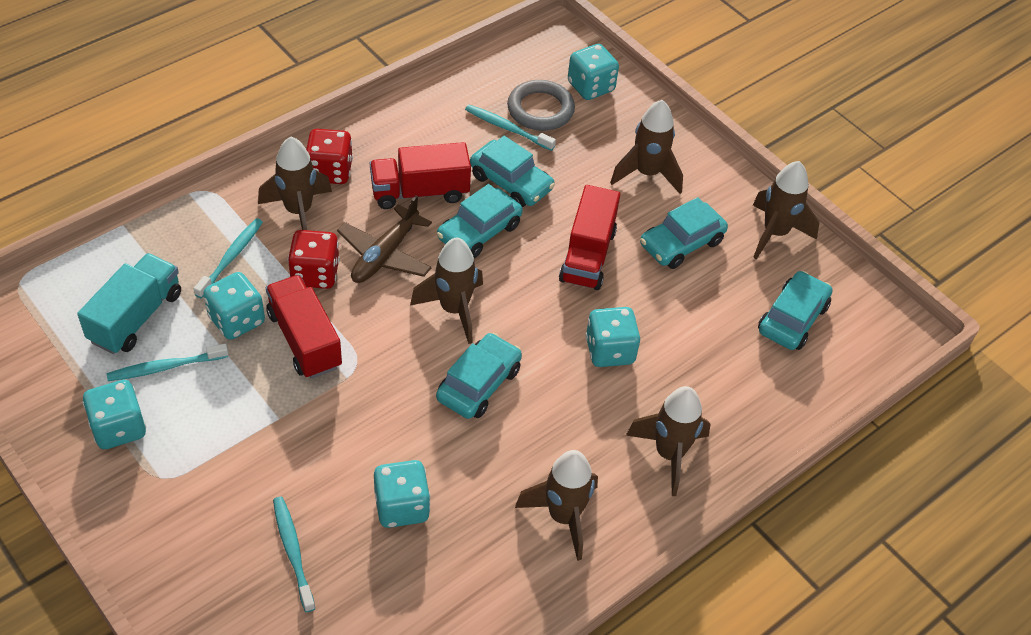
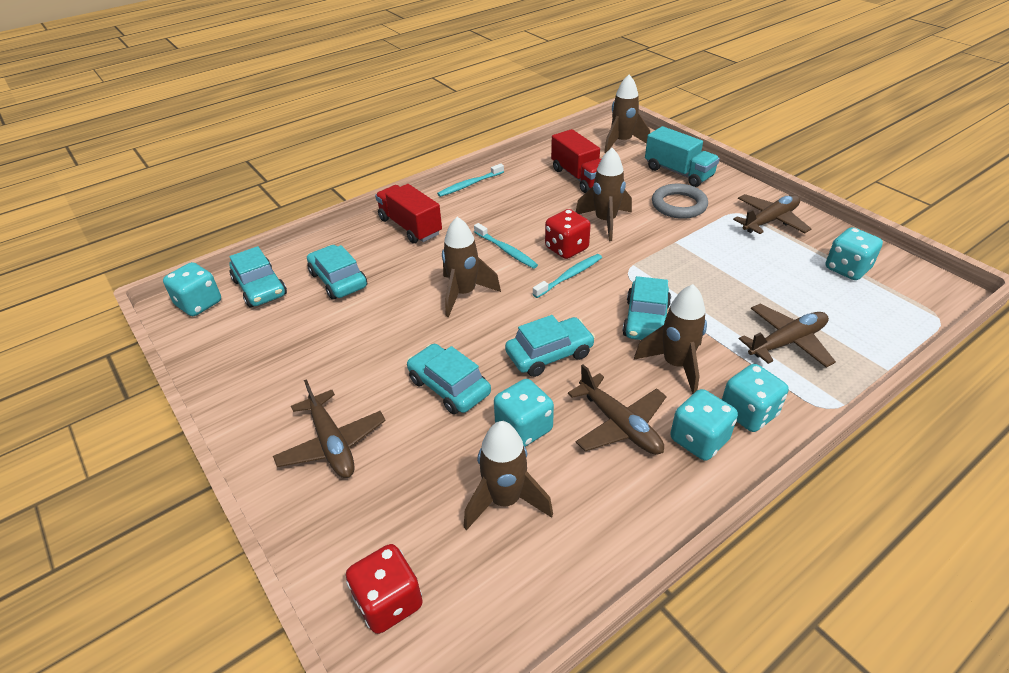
brown plane: [337,195,432,283] = 1 -> [273,379,386,478] [568,364,667,455] [733,194,811,234] [739,304,836,368] = 4
brown rocket: [258,137,332,230] [410,237,483,344] [515,450,598,561] [610,100,683,194] [626,386,710,496] [753,161,819,259] = 6 -> [442,217,501,317] [464,421,553,530] [576,148,632,241] [604,74,650,153] [634,284,707,394] = 5
red truck: [265,275,342,379] [370,142,471,209] [559,185,620,290] = 3 -> [375,184,442,244] [551,129,601,193] = 2
turquoise toothbrush: [107,344,228,381] [194,218,263,298] [273,497,315,612] [465,105,556,151] = 4 -> [437,163,504,197] [474,223,538,269] [533,254,602,298] = 3

